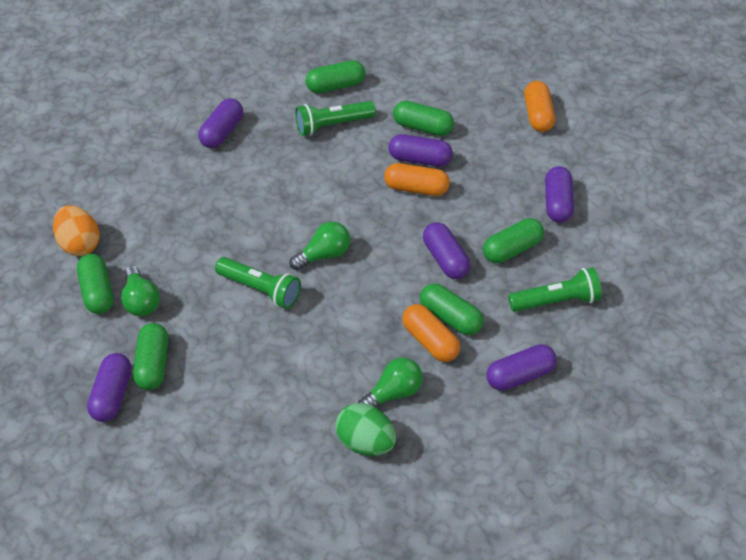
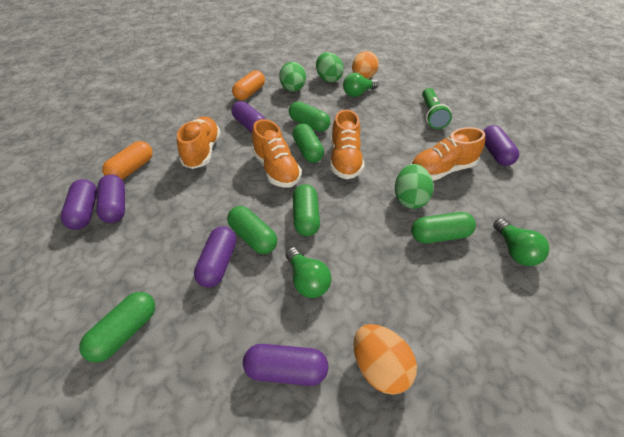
green egg: [335,403,396,456] = 1 -> [279,62,306,92] [316,52,344,83] [395,164,434,209] = 3
green flashlight: [215,257,301,309] [295,101,376,136] [508,267,602,312] = 3 -> [422,88,452,129] = 1
orange capsule: [384,163,450,196] [402,304,460,362] [524,81,555,132] = 3 -> [102,141,153,180] [232,70,265,100] = 2
orange egg: [53,205,100,256] = 1 -> [352,51,379,79] [353,324,417,395] = 2
orange shoe: none = 0 -> [177,116,221,169] [252,119,302,188] [330,110,364,179] [411,127,485,181] = 4

